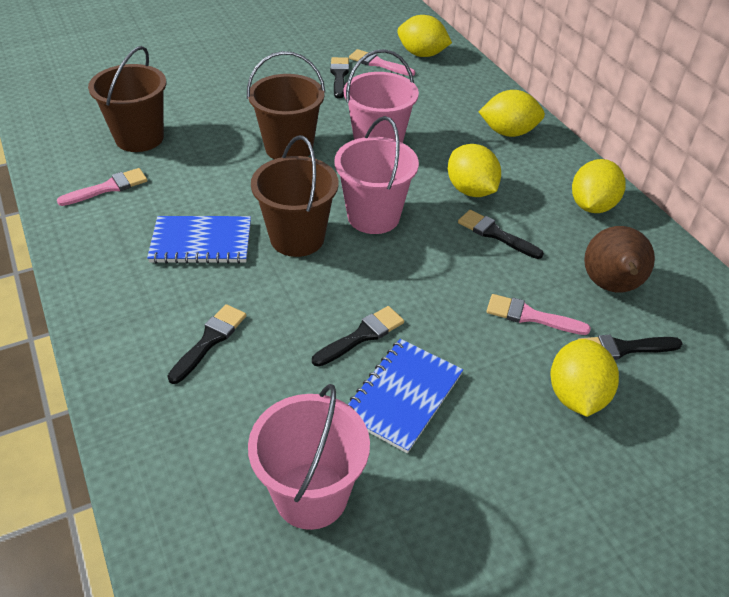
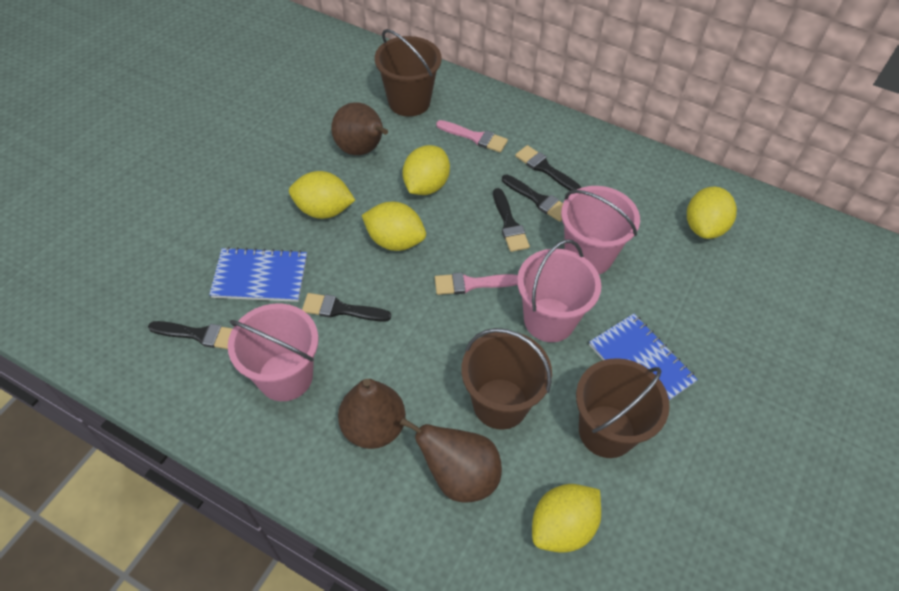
brown pear: [584,226,655,293] = 1 -> [331,102,388,155] [338,379,406,449] [400,418,502,503] = 3
pink brush: [57,168,148,206] [349,49,415,76] [486,294,591,335] = 3 -> [435,273,518,295] [436,120,508,153] = 2

